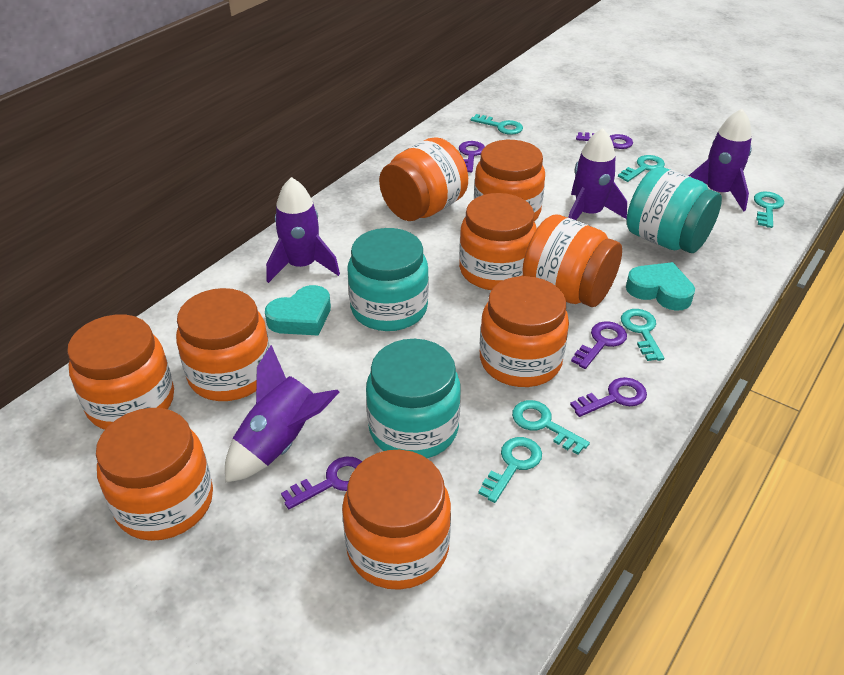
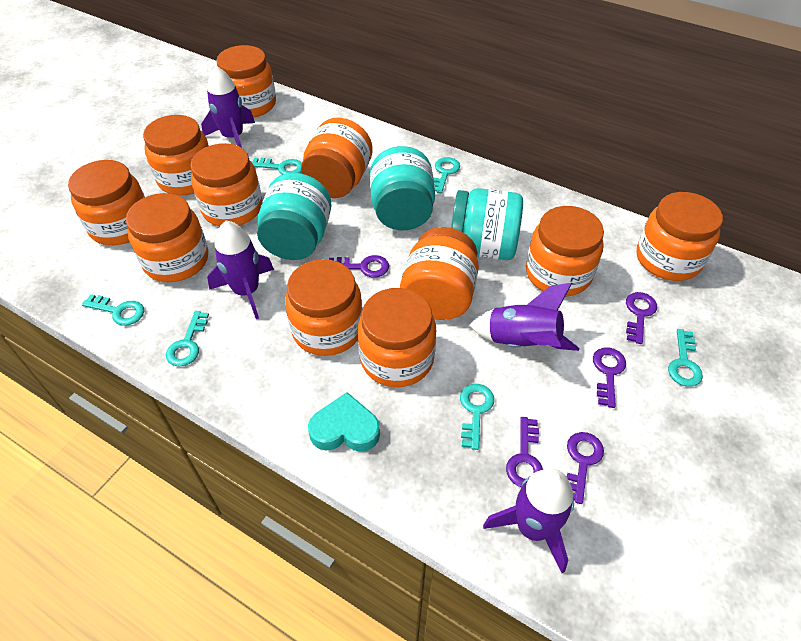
orange jar: [67,315,174,430] [96,408,213,541] [176,288,270,401] [342,450,451,590] [379,137,468,221] [459,193,537,290] [474,140,545,221] [480,276,569,387] [523,215,622,307] = 9 -> [68,160,145,245] [126,193,208,282] [143,115,209,195] [190,143,262,226] [216,45,276,118] [285,259,363,356] [301,118,373,198] [358,288,436,387] [400,227,479,320] [526,206,604,297] [637,192,723,281] = 11
turquoise heart: [265,285,331,336] [626,262,695,311] = 2 -> [308,392,380,452] = 1

